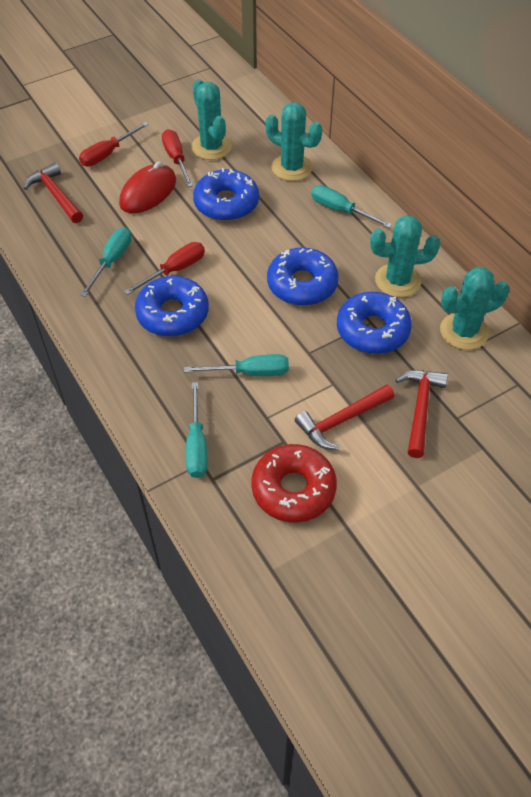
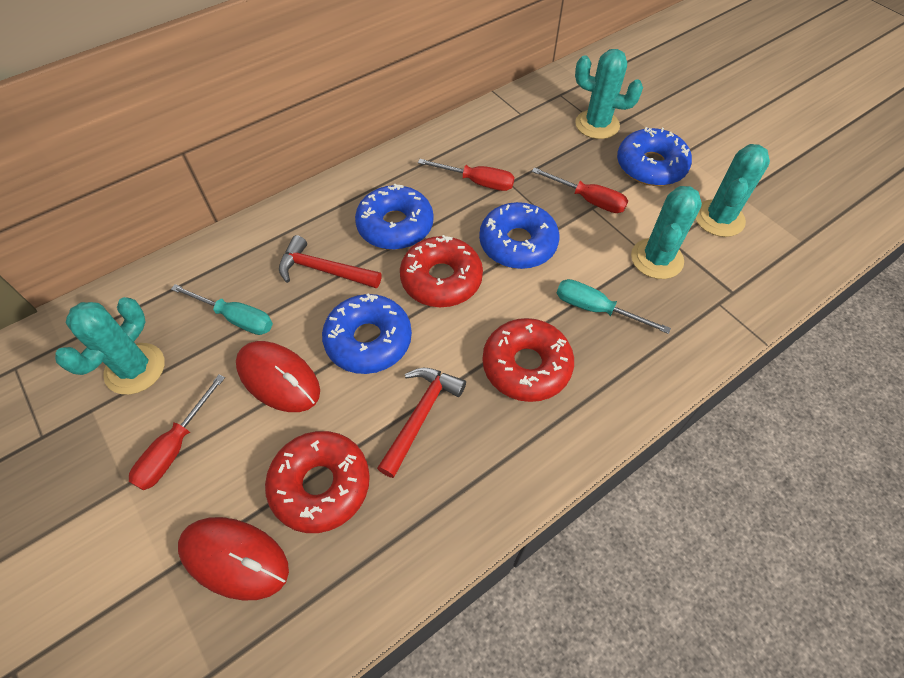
red donut: [251,444,337,523] = 1 -> [265,431,370,533] [400,235,483,307] [482,318,574,402] = 3
red hammer: [24,162,83,223] [295,384,395,450] [395,370,448,458] = 3 -> [279,235,382,288] [377,368,466,478] = 2
red mouse: [119,162,176,213] = 1 -> [178,517,289,601] [236,341,320,412] = 2
turquoise screwdriver: [80,228,132,297] [184,354,289,376] [186,382,208,478] [311,185,392,228] = 4 -> [171,284,273,335] [557,279,671,334] = 2

